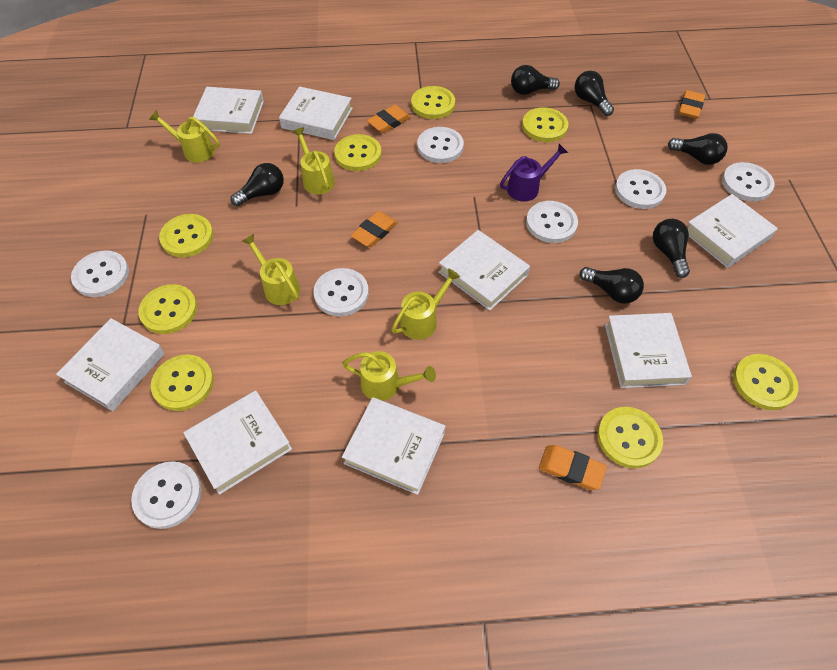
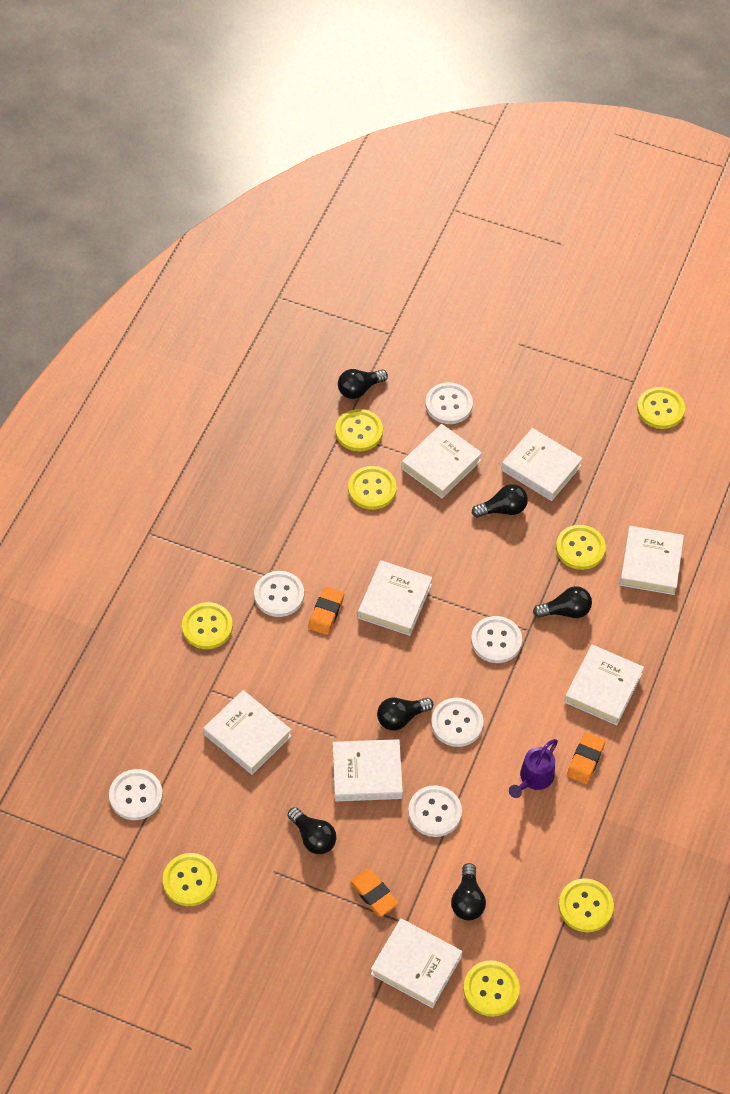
orange eraser: [350,211,398,247] [367,105,411,133] [539,445,607,490] [678,90,705,119] = 4 -> [308,586,344,635] [350,869,399,916] [567,732,605,784] = 3
white button: [71,250,129,297] [131,461,202,529] [313,268,369,316] [417,127,464,163] [526,201,578,243] [615,169,666,209] [722,162,775,201] = 7 -> [109,769,163,820] [254,571,304,617] [408,785,462,837] [425,383,473,424] [431,698,483,747] [471,616,522,663] = 6
yellow watering can: [149,110,220,163] [242,234,300,305] [292,127,335,195] [342,351,436,401] [391,268,460,340] = 5 -> none = 0

